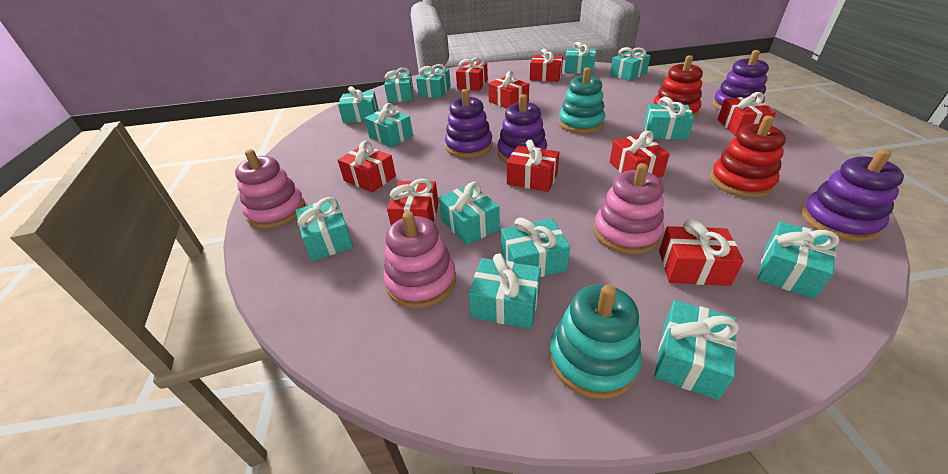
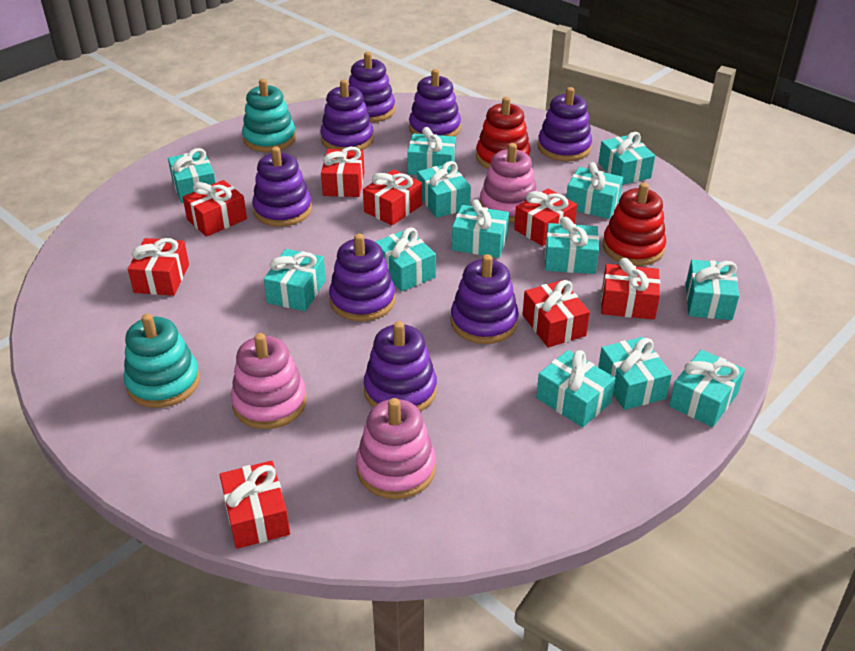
purple stacking toy: [445,89,493,158] [498,94,547,163] [713,50,769,111] [801,149,904,242] = 4 -> [252,147,312,227] [320,80,374,150] [329,234,395,321] [348,52,395,123] [364,321,437,412] [409,69,461,136] [451,254,519,344] [538,87,592,161] = 8
red gift: [338,141,396,192] [387,179,439,225] [456,57,488,91] [488,71,529,109] [507,140,559,192] [530,49,563,82] [610,131,670,178] [659,219,744,286] [718,92,776,136] = 9 -> [128,238,189,296] [183,180,247,237] [220,461,290,549] [321,147,365,197] [363,169,422,226] [514,188,577,246] [522,280,590,347] [601,258,660,320] = 8

